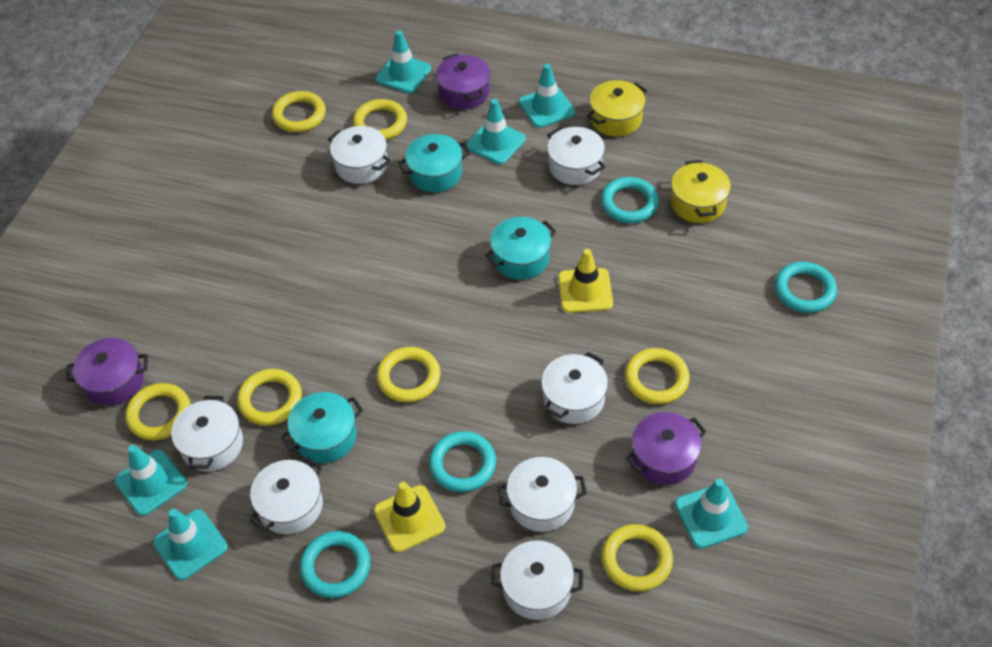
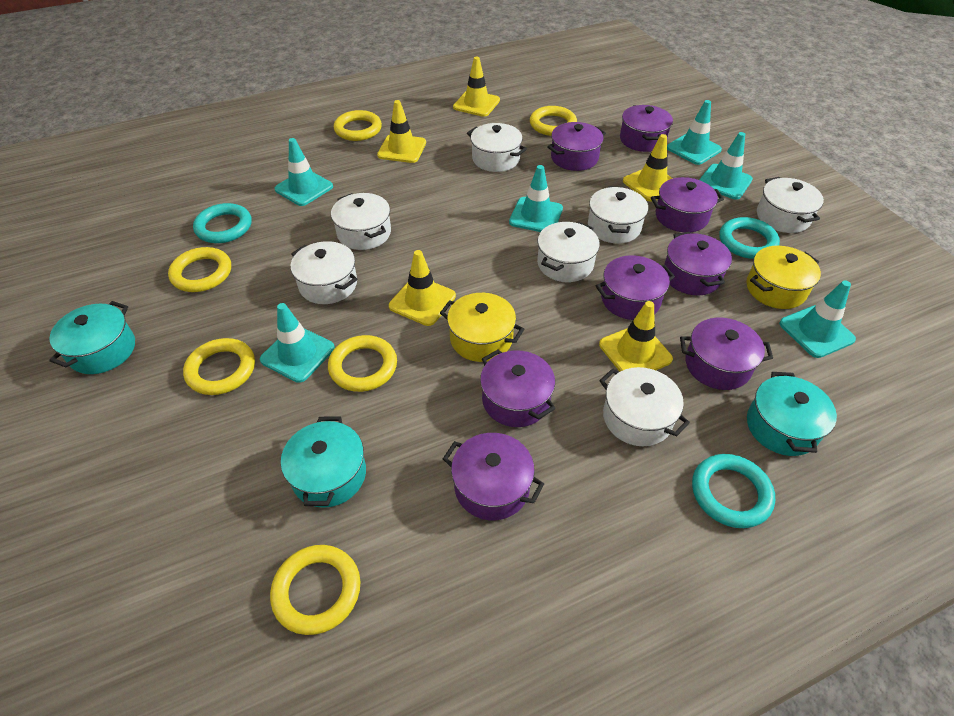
purple pot: [66,338,148,406] [436,53,490,109] [626,412,707,485] = 3 -> [443,433,544,520] [480,350,556,427] [547,122,606,171] [596,255,675,320] [620,105,673,152] [651,177,724,232] [664,232,732,295] [680,318,773,390] = 8
turquoise ring: [300,531,370,598] [429,431,496,492] [601,177,659,223] [775,262,837,313] = 4 -> [193,203,251,243] [692,454,775,528] [720,217,780,259] = 3
yellow ring: [125,383,191,440] [237,369,302,426] [272,91,326,132] [353,99,407,140] [377,347,441,402] [602,524,673,591] [625,348,690,404] = 7 -> [168,247,231,292] [183,338,255,395] [270,545,360,635] [328,335,397,392] [334,110,382,141] [530,106,577,136] = 6
yellow traffic cone: [374,482,445,552] [558,249,613,313] = 2 -> [377,100,426,163] [389,250,456,326] [453,57,500,117] [599,301,673,372] [623,134,673,202] = 5

